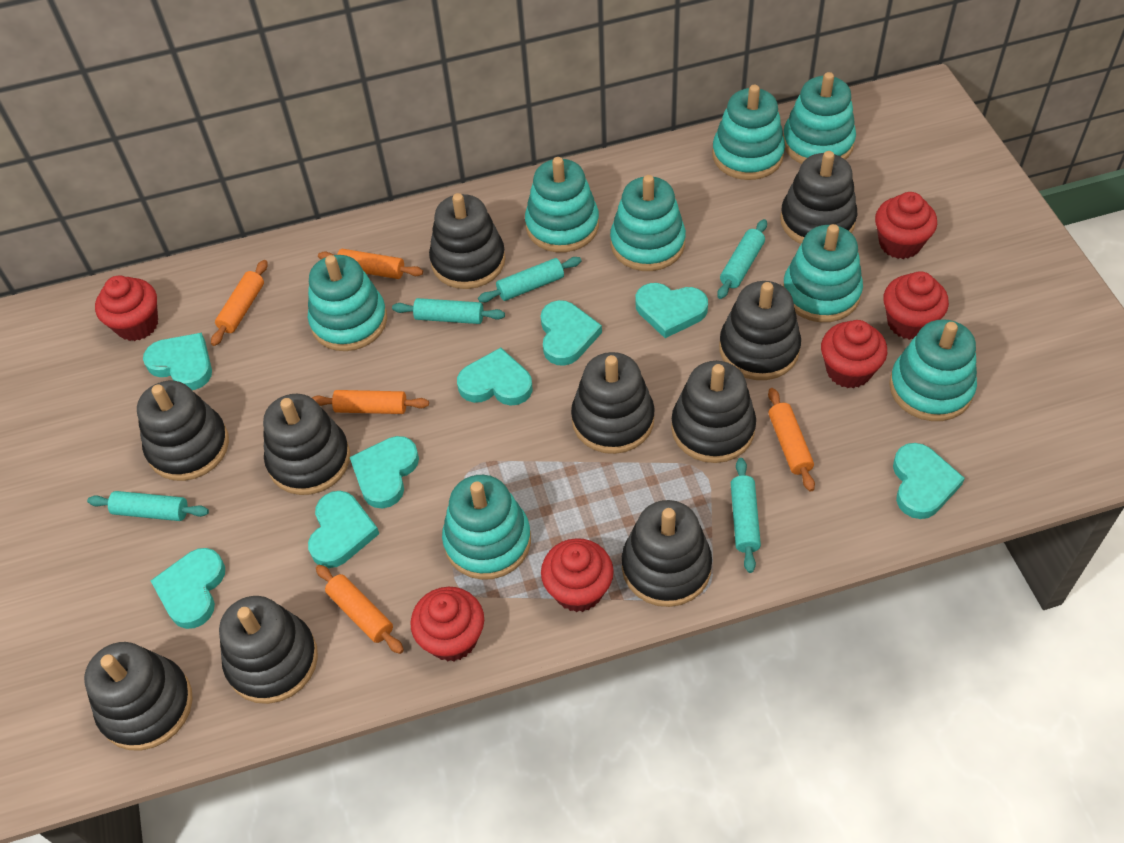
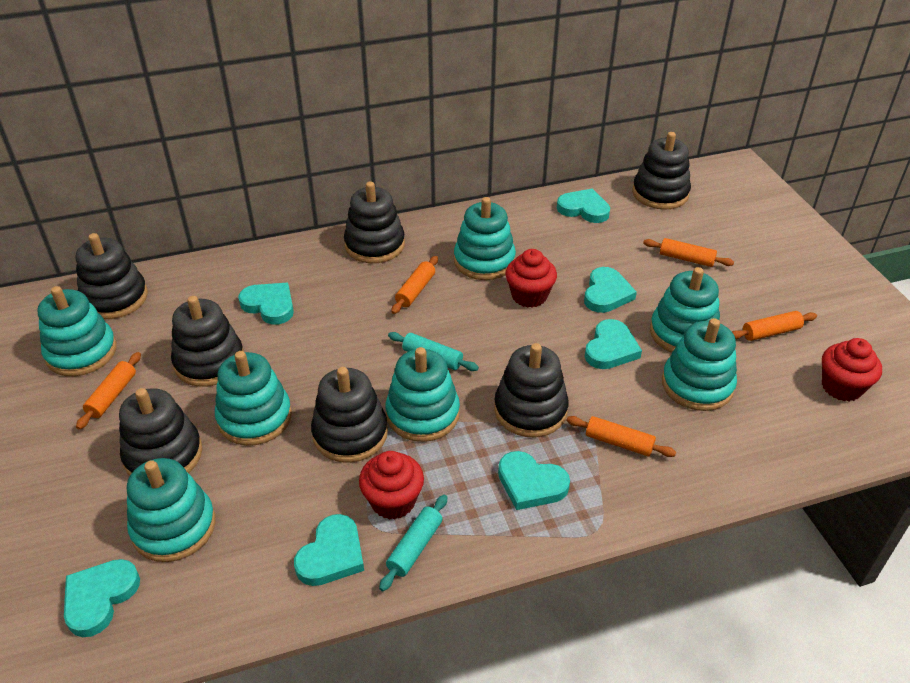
black stacking toy: [84,642,193,750] [137,381,229,481] [219,596,318,704] [263,394,350,495] [429,193,506,289] [571,352,655,454] [622,500,712,607] [671,361,756,463] [719,281,801,380] [780,151,857,244] = 10 -> [76,233,148,319] [119,388,202,476] [171,296,244,387] [311,367,388,463] [344,181,405,263] [494,343,569,438] [632,132,691,210] = 7
red cupcake: [95,275,158,341] [410,587,484,662] [541,538,614,612] [821,320,887,388] [875,192,937,259] [883,271,949,340] = 6 -> [359,451,424,520] [505,249,557,308] [822,338,882,401] = 3
turquoise heart: [143,333,212,390] [151,548,225,629] [308,491,379,568] [350,436,419,509] [457,348,533,406] [541,300,602,366] [636,283,708,338] [893,443,965,519] = 8 -> [64,559,140,637] [238,283,294,325] [294,514,364,586] [498,451,570,510] [557,189,610,223] [584,267,637,313] [585,319,642,369] = 7
turquoise rolling pin: [87,491,209,521] [392,298,505,324] [478,257,582,303] [717,219,767,299] [731,458,761,573] = 5 -> [379,495,447,591] [388,332,479,371] = 2
turquoise stacking toy: [308,255,387,351] [442,475,531,580] [525,157,599,252] [610,175,686,271] [712,85,785,180] [783,72,856,164] [783,224,863,322] [889,319,977,421] = 8 -> [37,286,117,376] [127,458,215,562] [215,351,292,446] [386,347,460,442] [454,197,516,280] [650,267,720,353] [662,318,737,411] = 7

